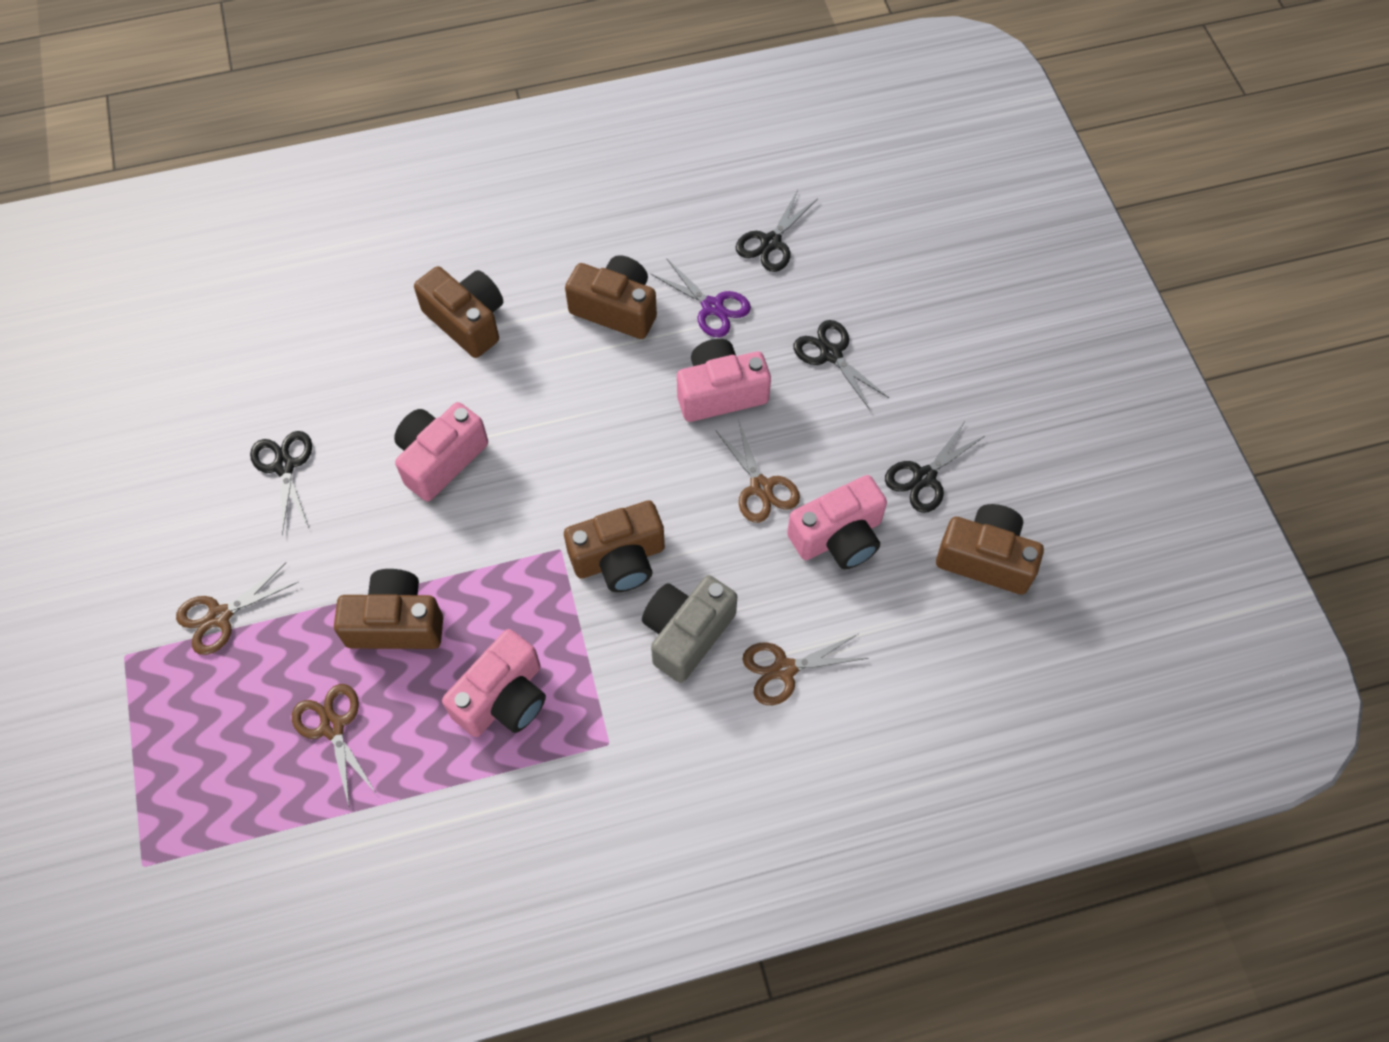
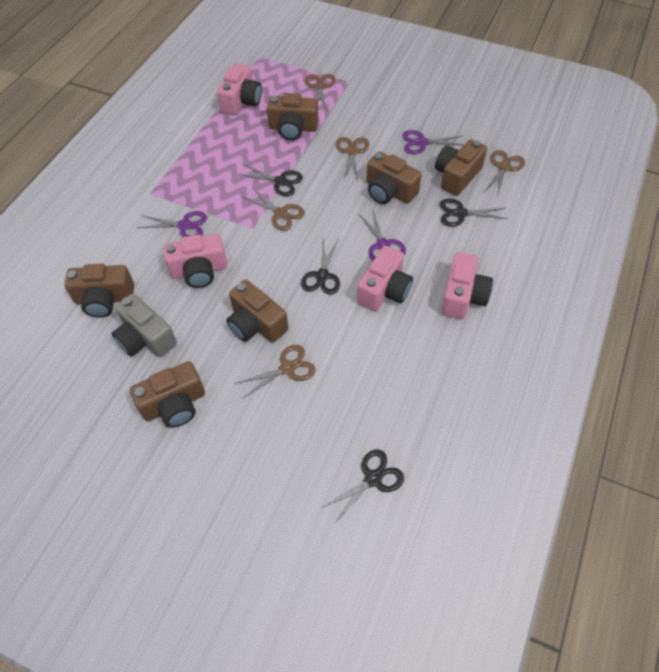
brown camera: [334,569,443,649] [414,266,503,358] [564,500,665,592] [565,255,657,339] [936,504,1044,595] = 5 -> [64,264,134,318] [130,361,205,428] [227,280,288,343] [267,93,318,140] [366,152,422,204] [435,139,487,196] = 6
brown scissors: [176,562,298,655] [292,684,376,806] [716,422,800,523] [742,634,868,705] = 4 -> [235,345,316,398] [243,188,305,231] [305,74,336,111] [336,137,369,180] [483,150,525,195] = 5
purple scissors: [651,258,751,337] = 1 -> [138,211,207,237] [359,210,406,261] [402,130,464,154] = 3

